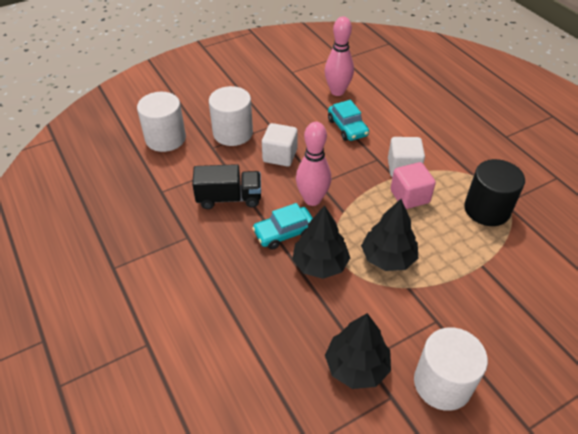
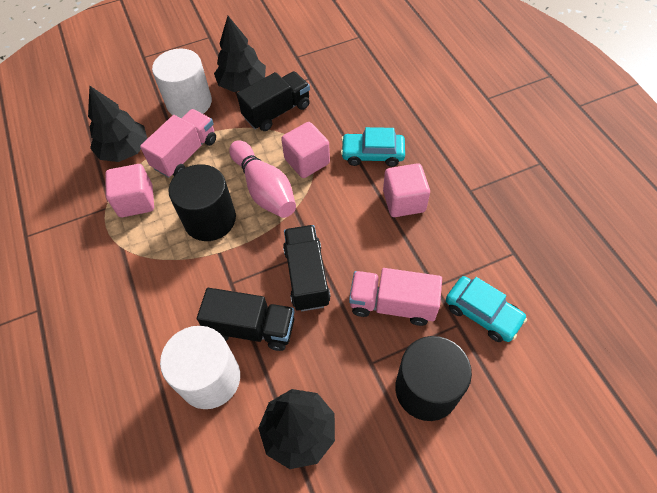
black cylinder: [464,159,525,226] = 1 -> [168,164,236,241] [395,336,472,421] = 2
black truck: [192,164,261,209] = 1 -> [197,288,295,351] [237,71,310,131] [283,225,331,311] = 3
pink bowling pin: [296,122,331,206] [325,16,354,96] = 2 -> [229,140,296,218] = 1
pink cube: [391,162,436,209] = 1 -> [105,164,154,217] [281,122,330,178] [383,163,430,217] = 3
pink truck: none = 0 -> [140,109,216,178] [349,268,442,326] = 2
white cube: [262,123,298,166] [388,137,425,177] = 2 -> none = 0
white cylinder: [137,92,186,152] [209,86,253,146] [414,327,488,411] = 3 -> [152,49,212,118] [160,326,240,409] = 2

